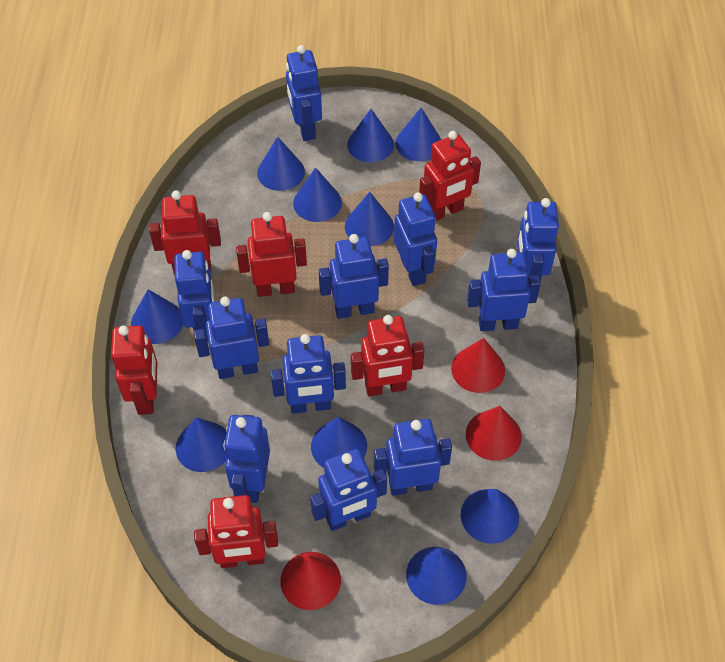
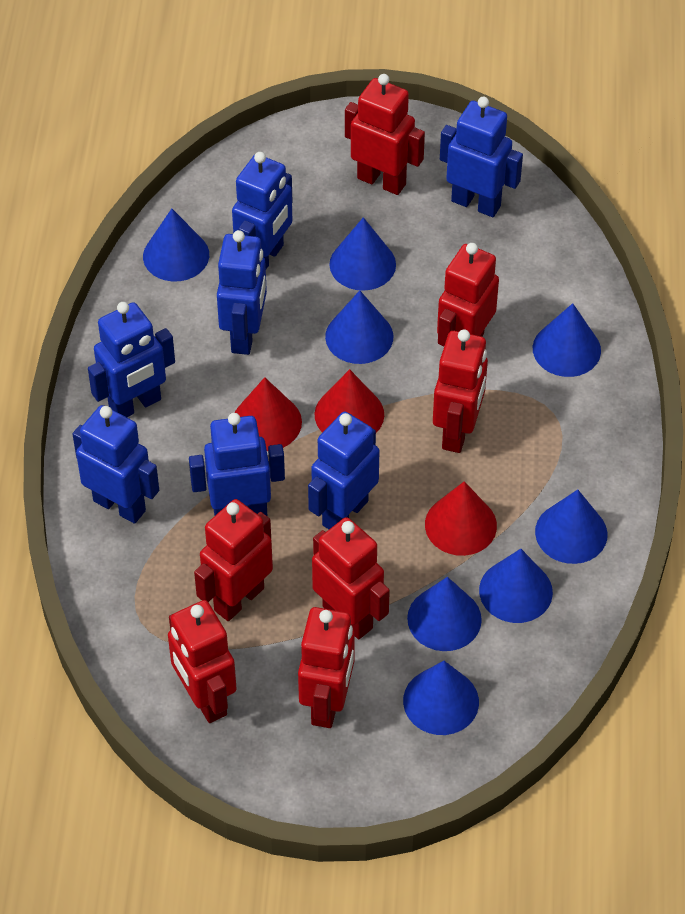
blue cone: [131,289,183,344] [176,417,227,472] [257,137,305,191] [293,168,342,222] [311,417,367,468] [345,192,394,246] [347,109,394,162] [395,108,441,161] [406,547,467,605] [461,489,519,544] = 10 -> [143,209,209,282] [325,290,393,364] [329,217,396,291] [403,661,479,735] [407,577,482,651] [479,549,553,623] [533,303,601,377] [535,489,607,564] = 8
blue robot: [174,250,214,341] [194,296,269,379] [224,415,270,503] [271,334,346,414] [286,45,322,141] [310,449,387,531] [319,234,389,319] [374,419,452,496] [394,192,437,286] [467,249,541,331] [517,198,559,281] = 11 -> [73,405,159,524] [88,302,175,417] [189,413,285,516] [217,230,267,355] [232,152,293,269] [308,412,380,529] [440,97,523,217] = 7
red robot: [111,325,157,415] [149,190,221,275] [194,495,278,568] [236,212,307,297] [351,315,425,396] [419,131,481,221] = 6 -> [168,600,237,723] [194,499,273,621] [298,607,355,728] [312,517,390,639] [345,74,425,195] [433,329,488,453] [437,243,499,346] = 7

